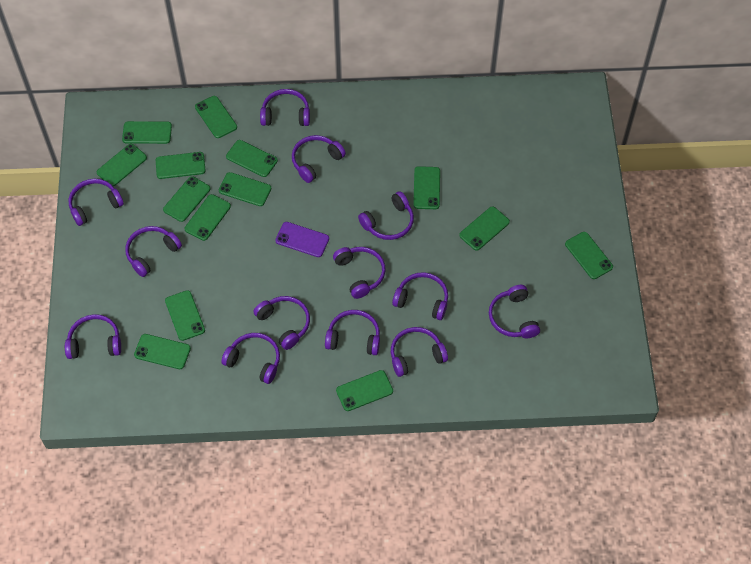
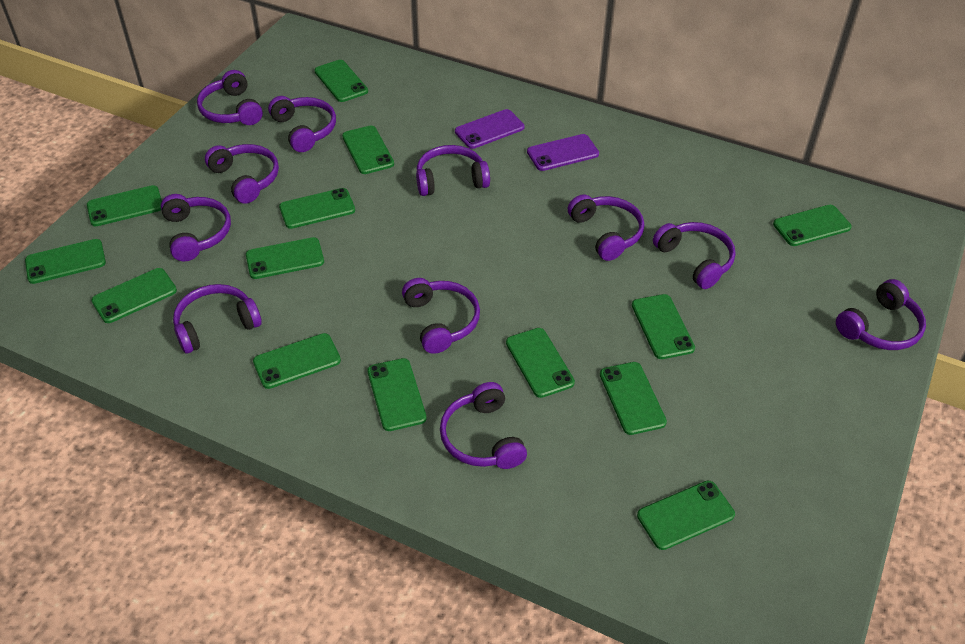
purple headphones: [65,314,121,359] [69,179,124,226] [125,226,182,277] [221,333,280,384] [254,296,310,350] [260,89,310,126] [292,135,346,183] [325,310,380,355] [333,247,386,299] [358,191,414,240] [391,327,448,377] [392,272,448,320] [489,285,540,338] = 13 -> [161,194,231,261] [173,284,262,354] [197,70,263,125] [205,144,279,204] [268,96,336,152] [402,278,480,354] [416,145,490,196] [440,382,527,469] [568,194,644,261] [653,222,735,289] [836,279,926,350] = 11
purple phone: [275,222,329,257] = 1 -> [455,109,525,149] [527,134,599,171] = 2

